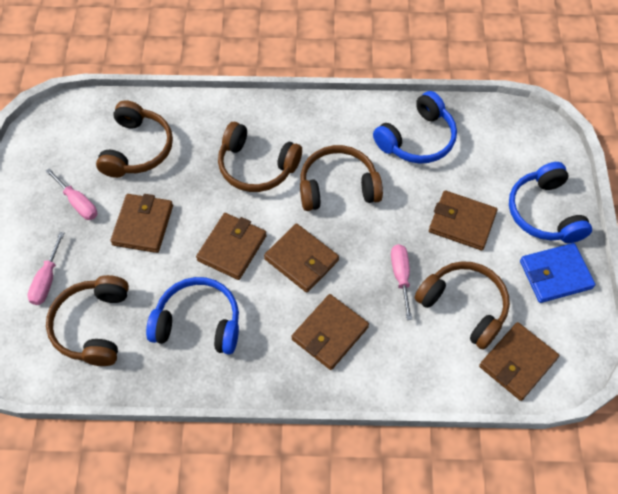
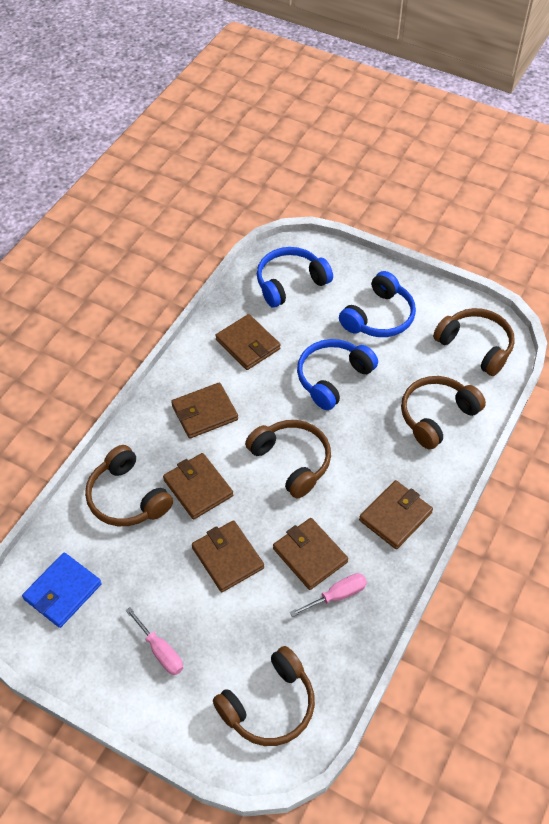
pink screwdriver: [27,232,64,305] [46,168,97,220] [391,244,412,320] = 3 -> [125,607,183,675] [290,573,367,617] = 2

